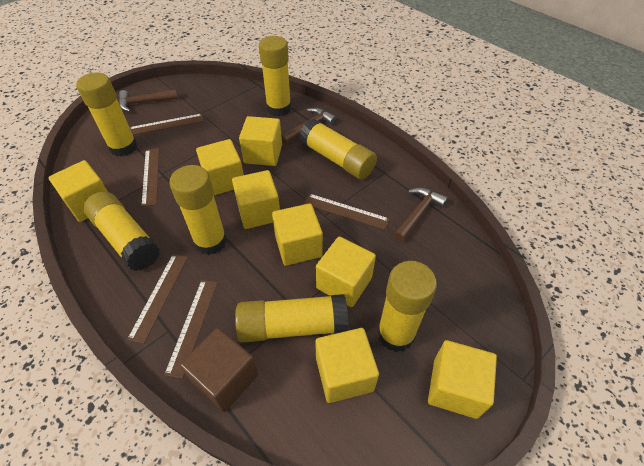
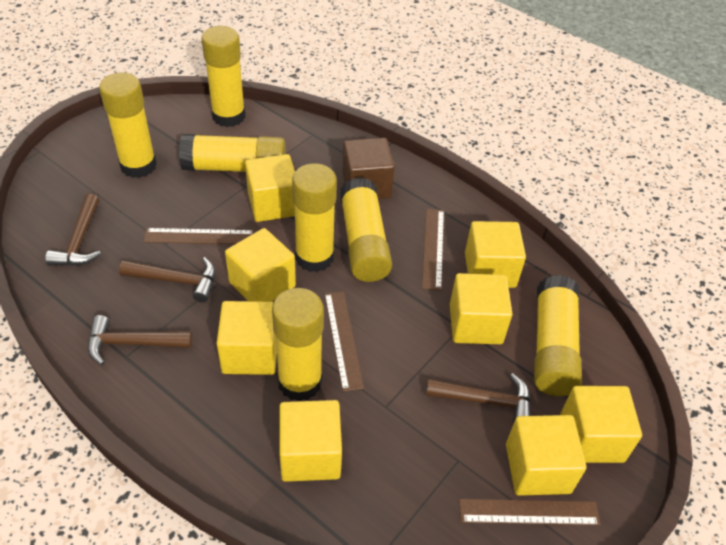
brown hammer: [119,89,178,112] [281,108,337,145] [394,187,448,242] = 3 -> [45,194,101,266] [88,315,192,365] [119,257,215,302] [426,373,531,423] = 4
brown ruler: [127,254,188,344] [130,113,204,135] [141,148,159,207] [164,280,218,379] [304,194,389,230] = 5 -> [143,228,255,244] [325,291,364,392] [422,209,444,290] [459,499,600,525] = 4

